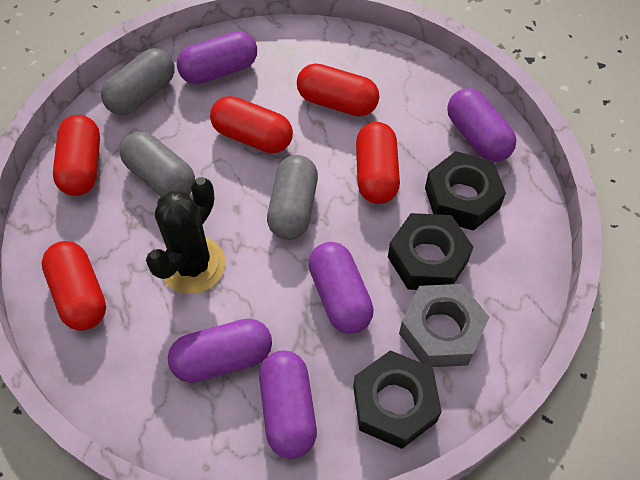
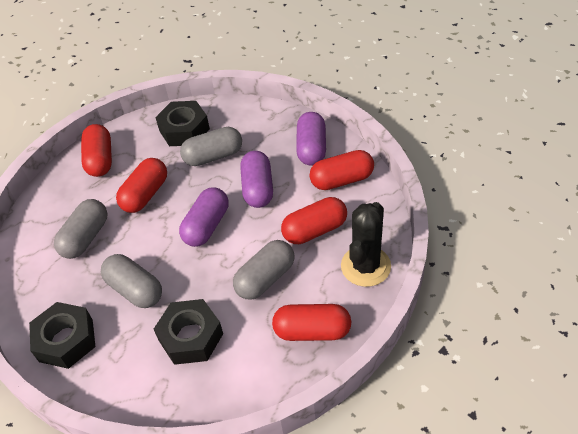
grey capsule: [101,48,175,115] [120,132,195,197] [267,155,318,240] = 3 -> [54,199,108,259] [101,254,162,308] [180,127,242,166] [233,240,295,300] = 4
grey nut: [399,284,489,367] = 1 -> none = 0
purple capsule: [168,319,272,383] [177,31,257,84] [259,350,317,459] [308,242,374,334] [447,88,517,162] = 5 -> [179,188,228,247] [240,151,273,208] [296,112,326,166] = 3

